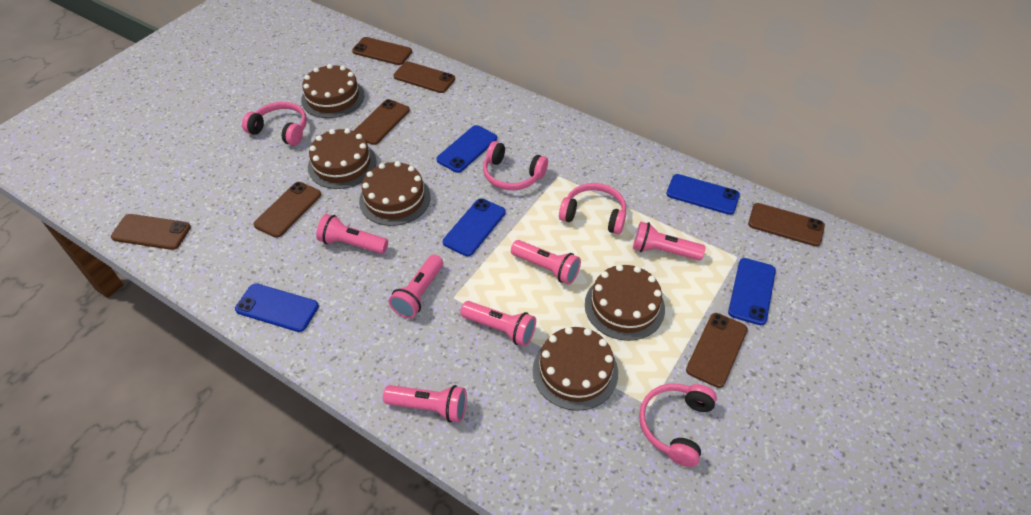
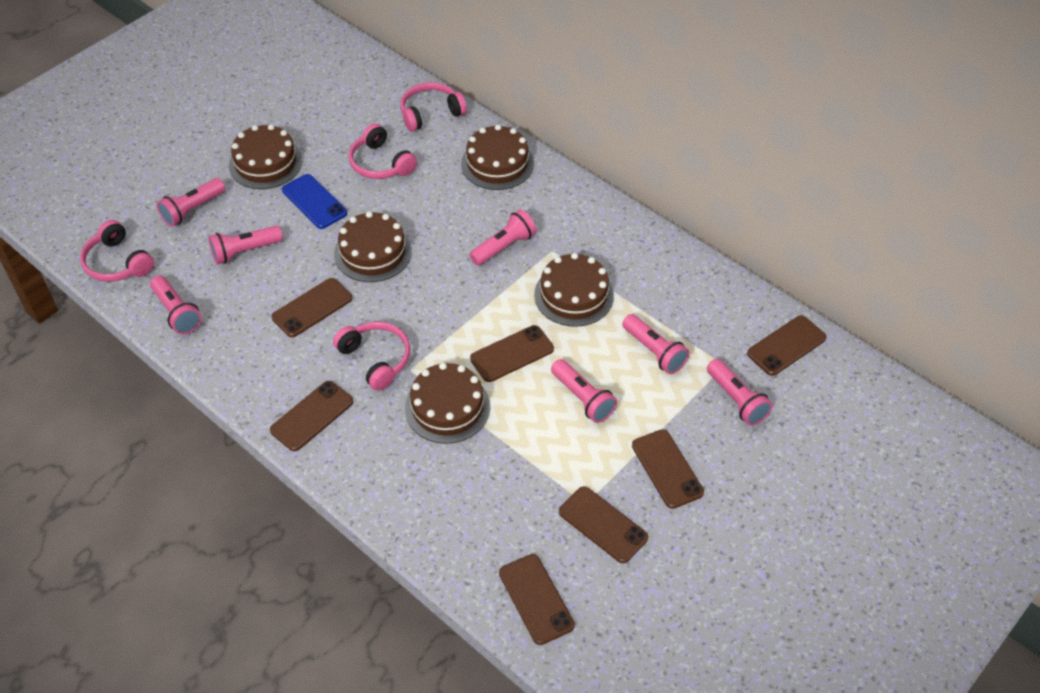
blue phone: [235,283,319,332] [436,125,497,173] [443,198,506,256] [666,174,740,215] [728,258,776,325] = 5 -> [282,174,347,229] = 1
pink flashlight: [316,214,388,254] [383,385,467,422] [389,255,443,318] [460,301,536,346] [511,240,581,285] [633,222,706,260] = 6 -> [150,275,202,334] [156,178,225,227] [208,226,283,264] [469,209,536,265] [551,359,617,423] [622,314,690,374] [707,359,773,426] = 7

